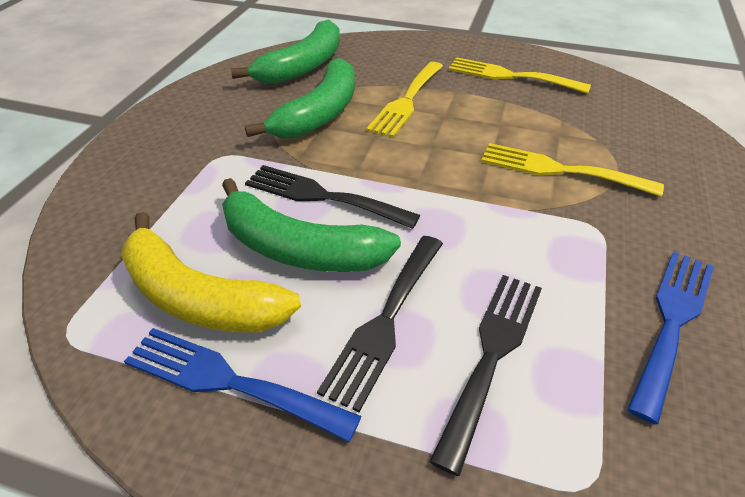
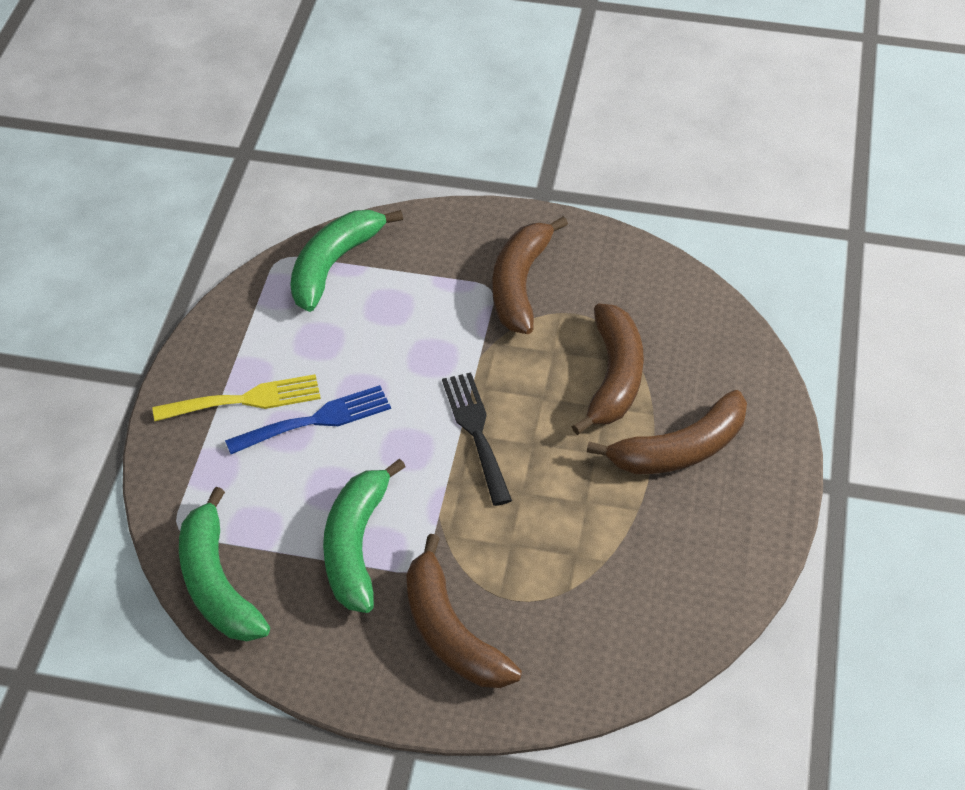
black fork: [245,165,420,229] [317,236,443,412] [429,275,542,476] = 3 -> [442,373,512,506] = 1
blue fork: [124,328,361,442] [627,251,714,424] = 2 -> [225,385,391,454] = 1
brown banana: none = 0 -> [406,534,522,688] [492,216,568,334] [572,303,644,435] [587,390,747,474] = 4
yellow banana: [121,212,301,332] = 1 -> none = 0
yellow fork: [366,62,443,138] [449,57,591,94] [481,143,664,197] = 3 -> [152,374,321,421] = 1

